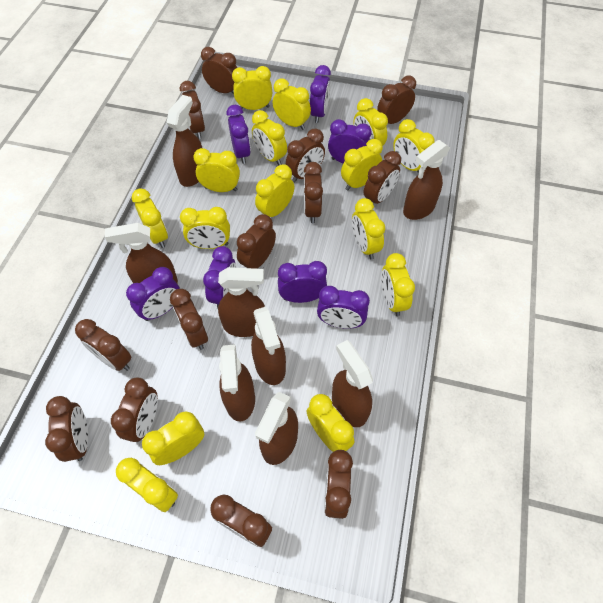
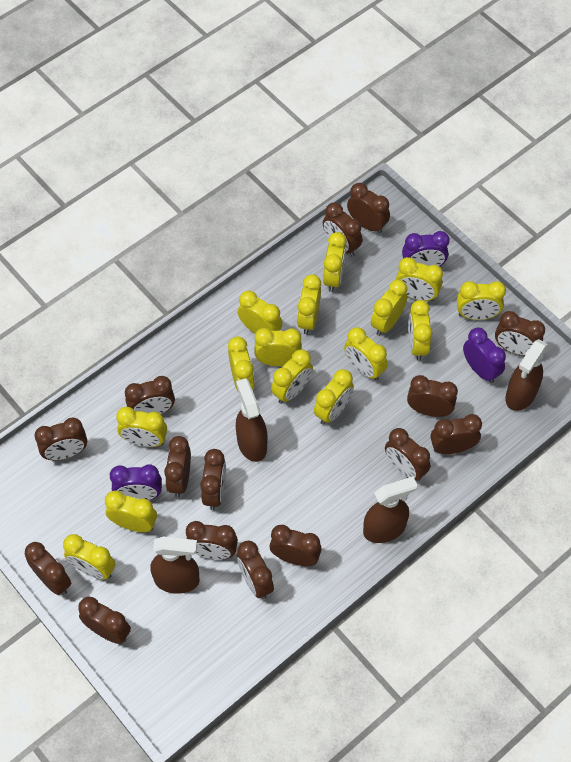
brown clock: [45,396,88,462] [75,319,131,371] [111,377,158,442] [170,289,208,350] [180,81,205,139] [201,47,237,94] [210,494,272,547] [237,214,276,269] [286,129,325,182] [304,162,323,223] [324,450,353,519] [364,151,401,204] [377,75,416,124] = 13 -> [25,542,71,595] [35,418,87,460] [78,597,131,644] [125,376,175,414] [164,436,191,497] [186,521,238,559] [200,449,226,510] [237,541,274,599] [270,524,322,566] [323,203,362,257] [347,183,390,234] [385,428,430,481] [407,375,458,417] [431,414,482,454] [495,311,545,356] = 15
brown spray bottle: [105,223,178,283] [166,95,202,187] [218,267,265,337] [219,344,255,421] [251,307,286,385] [255,392,298,465] [332,340,373,427] [403,140,450,220] = 8 -> [150,537,200,594] [236,378,268,462] [363,477,418,543] [505,339,548,411] = 4
purple clock: [126,267,180,321] [203,246,236,309] [227,105,251,164] [278,261,327,303] [310,65,331,123] [317,286,370,329] [328,119,371,164] = 7 -> [110,464,162,500] [402,231,450,267] [463,328,506,383] = 3

